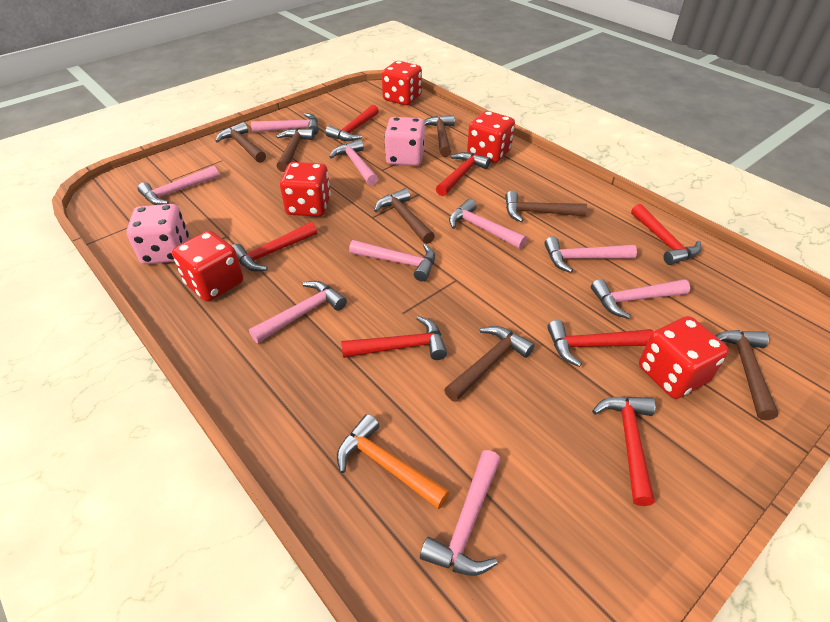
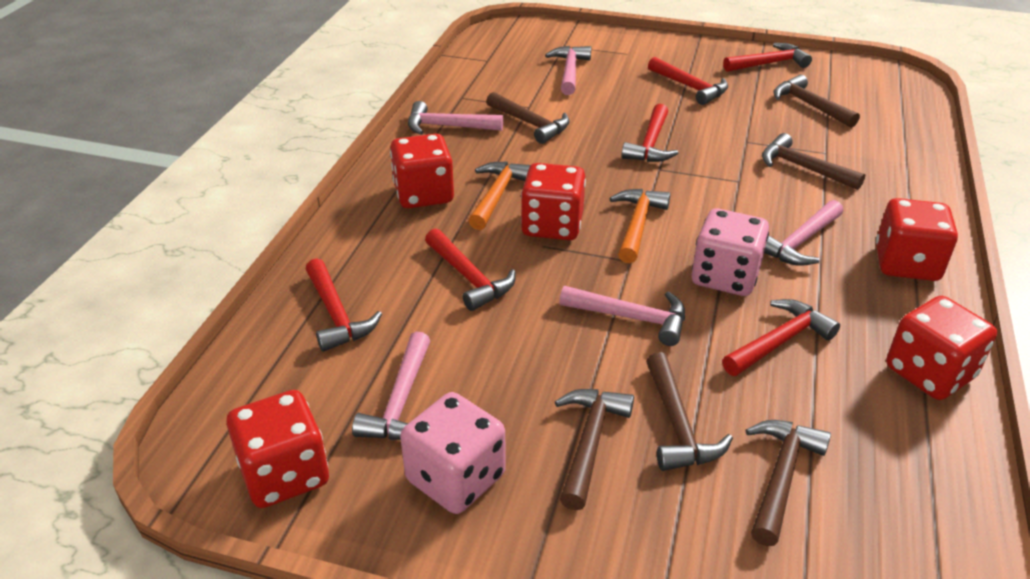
brown hammer: [216,122,266,163] [276,128,315,172] [374,188,435,244] [424,115,455,157] [444,326,535,402] [505,191,587,222] [716,330,778,420] = 7 -> [486,92,570,144] [555,389,634,510] [646,352,733,471] [745,420,831,546] [762,133,865,190] [773,75,860,128] = 6
orange hammer: [337,414,450,509] = 1 -> [469,162,531,230] [609,189,670,263] = 2
pink hammer: [138,166,219,205] [249,281,347,343] [251,113,319,135] [330,139,378,186] [349,240,435,281] [420,450,501,576] [449,199,527,249] [544,237,637,273] [591,279,690,319] = 9 -> [352,331,431,440] [408,101,503,135] [545,46,591,95] [559,286,685,346] [764,200,843,266] = 5
red hammer: [232,222,317,272] [325,105,379,141] [341,316,447,360] [436,152,490,196] [547,320,654,367] [592,396,655,506] [631,204,702,265] = 7 -> [306,258,382,352] [425,228,516,311] [621,104,678,162] [648,57,728,105] [722,299,840,376] [723,43,812,72] = 6

